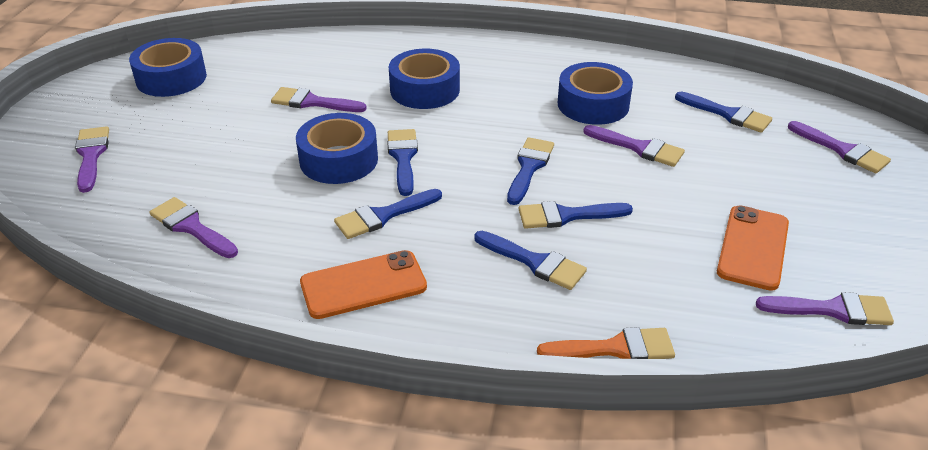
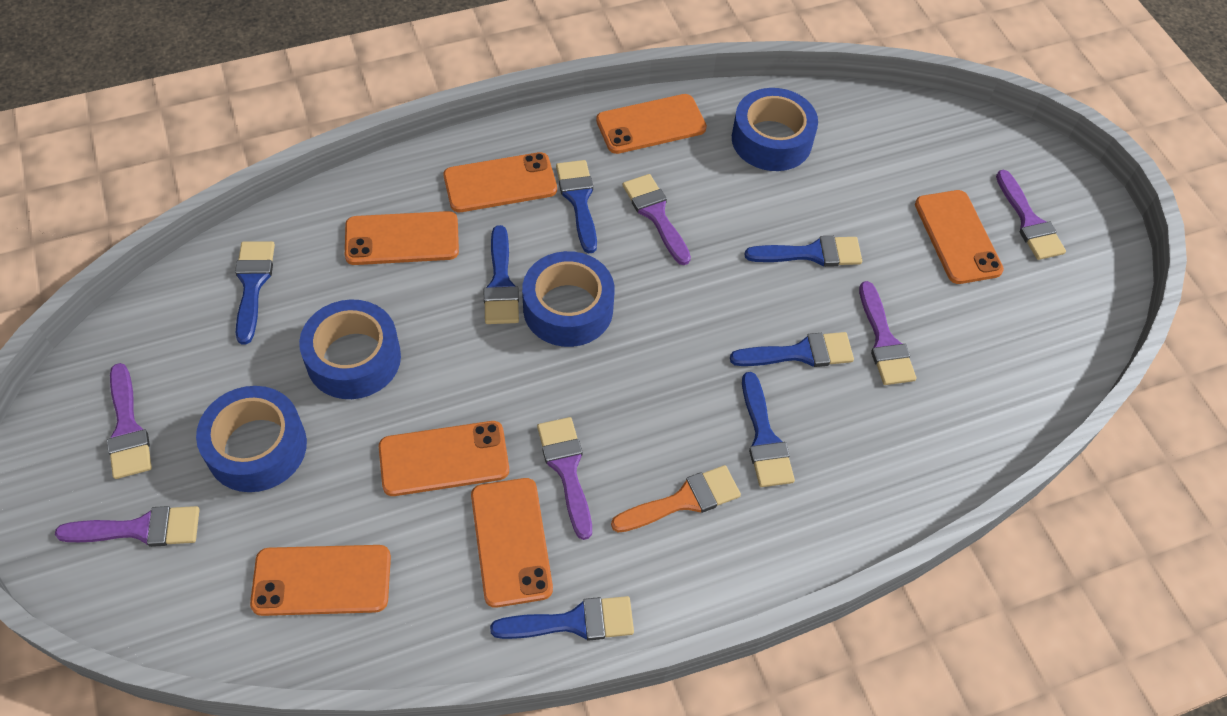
blue brush: [334,189,442,239] [387,129,418,196] [474,231,587,290] [507,137,554,205] [519,201,633,229] [675,91,772,133] = 6 -> [235,241,275,345] [484,225,519,324] [490,596,634,641] [556,160,597,253] [730,332,854,367] [742,372,795,487] [745,236,862,267] = 7
orange phone: [300,250,427,319] [717,205,789,291] = 2 -> [250,545,391,616] [345,211,459,265] [379,421,509,496] [444,152,557,212] [471,478,553,608] [596,94,707,154] [915,190,1004,284] = 7

